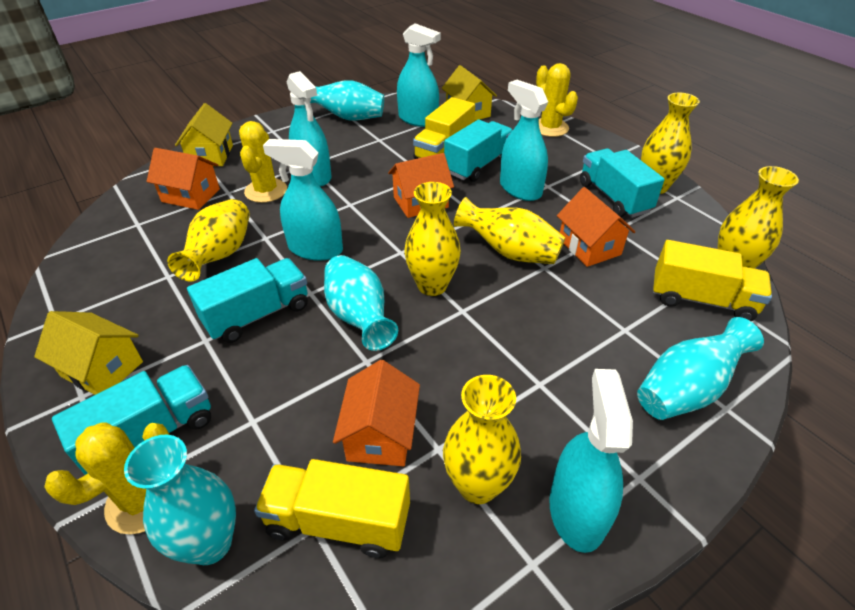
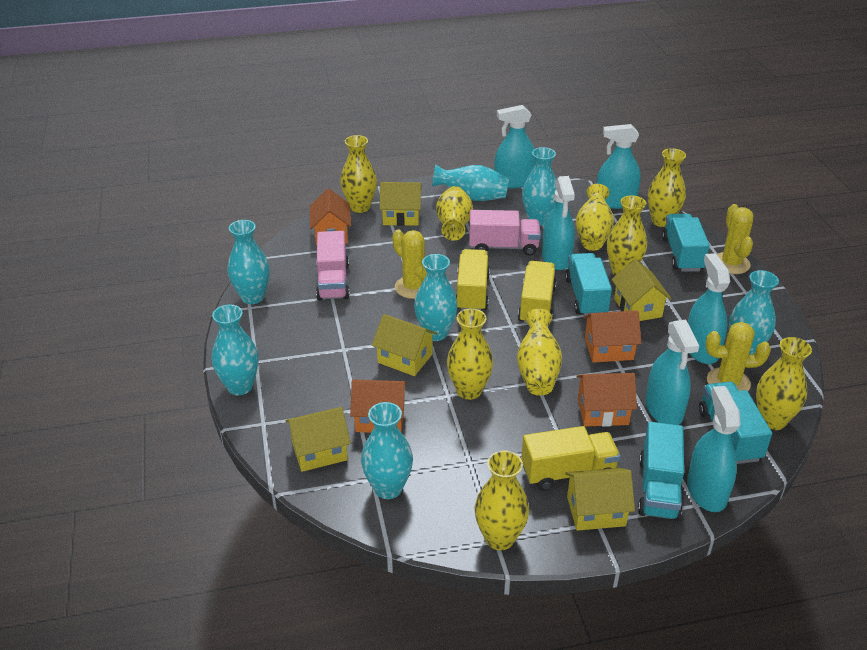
pink truck: none = 0 -> [316,231,350,301] [469,210,541,256] = 2
turquoise spray bottle: [263,139,343,261] [287,71,332,187] [397,23,441,127] [500,80,548,201] [549,369,633,553] = 5 -> [494,105,535,188] [542,176,575,270] [596,124,641,209] [645,320,699,425] [687,386,741,512] [688,253,730,364] = 6
turquoise vase: [124,435,236,565] [310,80,384,121] [324,255,398,351] [637,317,764,420] = 4 -> [212,305,259,395] [228,220,269,304] [361,402,413,499] [414,254,458,341] [432,165,509,201] [522,147,556,226] [729,270,779,355] = 7
yellow house: [34,311,143,395] [175,103,233,166] [442,65,497,121] = 3 -> [285,407,351,472] [372,314,437,376] [380,182,421,226] [565,468,635,531] [612,259,672,321] = 5
yellow vase: [167,199,250,282] [405,182,461,296] [443,375,521,504] [454,197,566,264] [641,93,700,194] [718,166,799,269] = 6 -> [340,135,377,213] [436,186,473,241] [447,308,493,400] [475,451,529,550] [517,309,562,396] [576,184,614,251] [607,195,647,276] [648,148,686,227] [756,337,812,430] = 9

